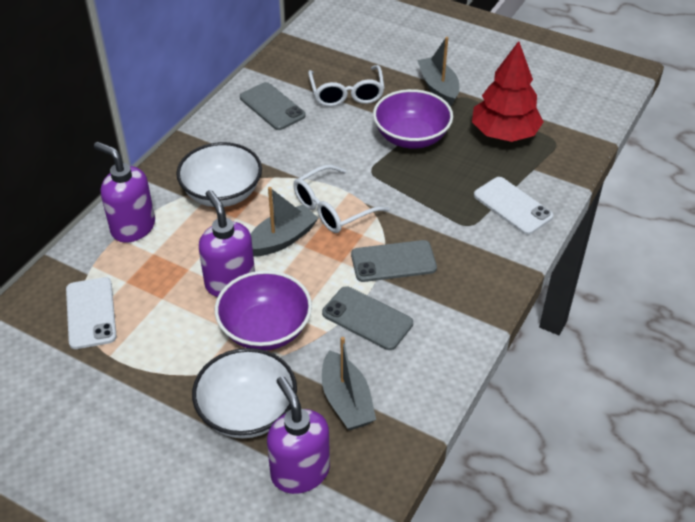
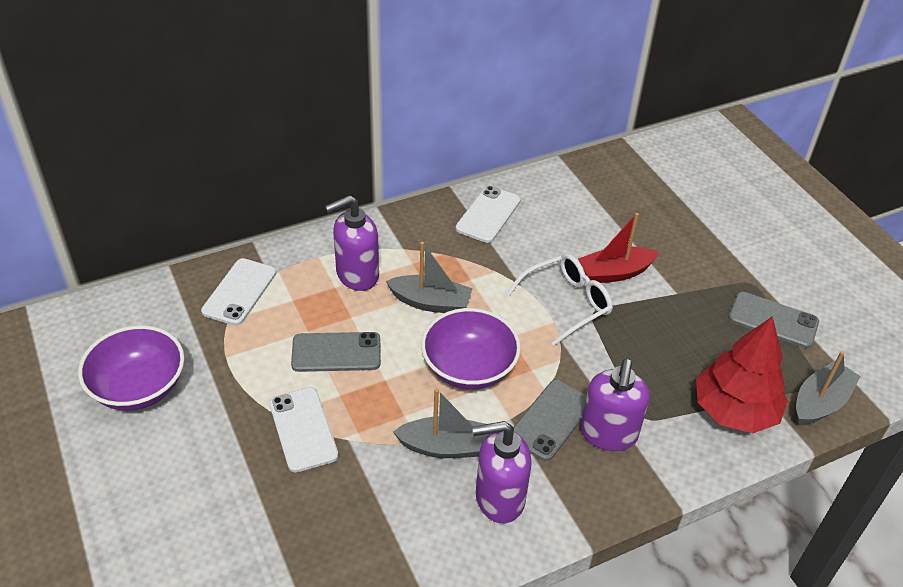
red boat: none = 0 -> [578,213,659,283] = 1
white bowl: [176,142,262,207] [192,348,297,438] = 2 -> none = 0
white glasses: [293,165,390,233] [308,65,385,107] = 2 -> [507,254,613,346] = 1
white phone: [66,277,117,349] [474,177,553,235] = 2 -> [201,258,276,326] [269,387,338,472] [455,186,521,243] = 3

